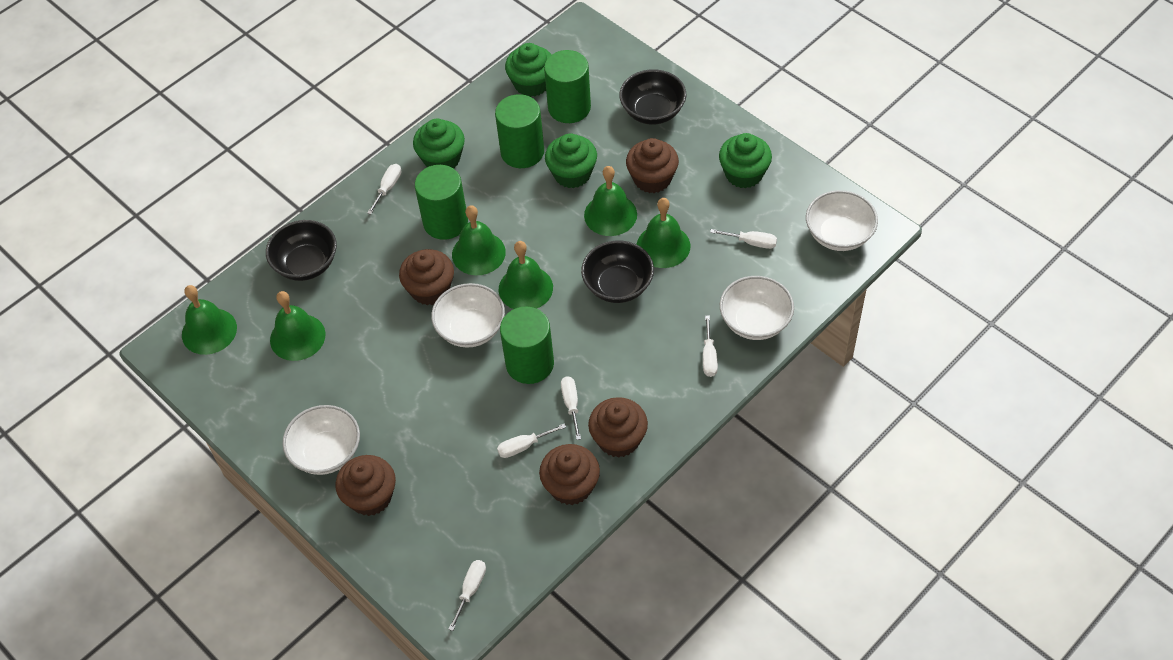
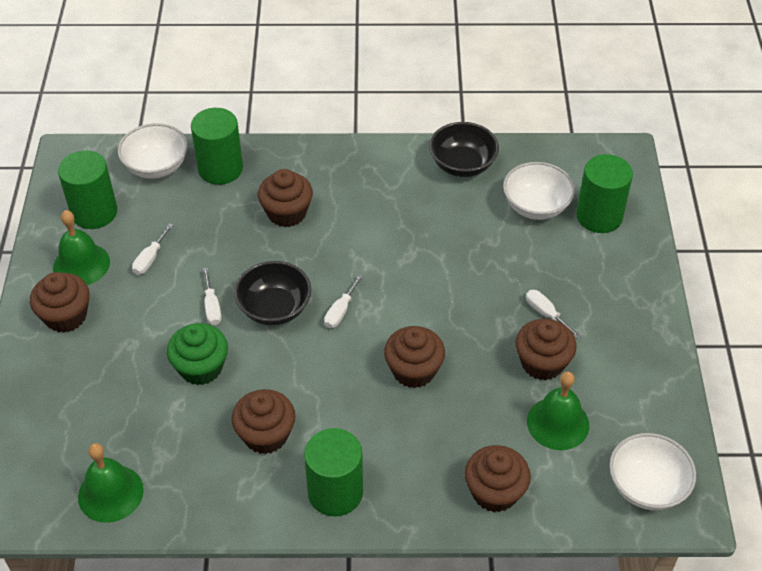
black bowl: [266,220,337,281] [581,240,654,303] [620,69,686,125] = 3 -> [234,261,311,326] [429,122,499,177] = 2
brown cupcake: [335,455,396,516] [399,249,454,305] [539,444,600,505] [588,397,648,458] [626,138,679,193] = 5 -> [30,272,89,333] [232,389,295,454] [258,169,313,227] [384,326,445,388] [465,445,531,512] [515,319,577,381] = 6
green bell: [182,285,237,355] [270,291,325,361] [452,205,506,275] [499,241,553,309] [584,166,637,236] [637,198,690,268] = 6 -> [53,210,110,285] [78,443,144,523] [527,372,589,450] = 3
green cupcake: [413,119,465,168] [505,43,551,97] [545,133,597,188] [719,133,772,188] = 4 -> [167,323,228,385] = 1
white bowl: [283,405,360,475] [431,283,505,348] [720,276,794,340] [806,190,878,251] = 4 -> [118,123,188,179] [503,162,575,220] [609,433,696,510] = 3
white screwdriver: [367,164,401,215] [448,560,486,631] [497,423,566,458] [561,376,581,440] [703,316,718,377] [710,229,777,249] = 6 -> [132,223,174,275] [203,267,222,325] [324,274,363,328] [526,290,581,338] = 4

